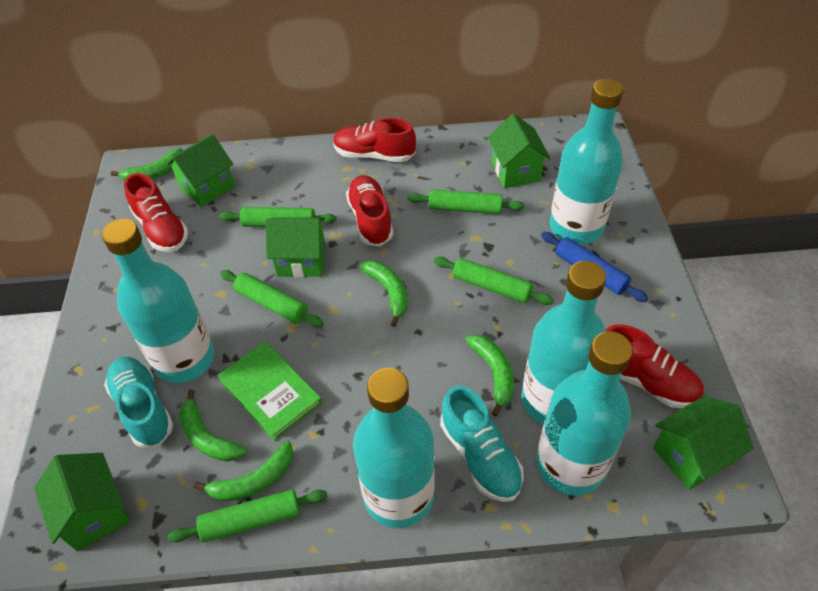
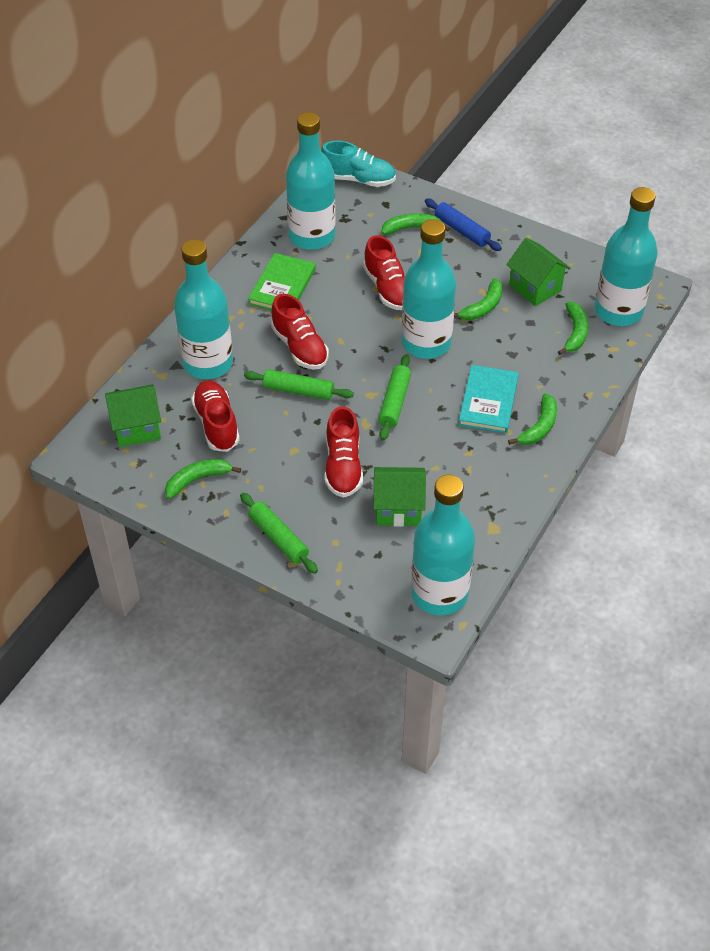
green house: [34,453,130,551] [166,134,235,207] [265,217,325,277] [488,114,550,188] [653,396,754,490] = 5 -> [105,385,161,447] [373,467,426,527] [506,238,571,306] = 3
green rolling pin: [168,490,327,542] [219,207,337,227] [220,270,324,327] [408,189,524,214] [434,257,554,305] = 5 -> [240,493,318,574] [244,369,354,400] [378,354,411,440] = 3
turquoise book: none = 0 -> [459,365,519,433] = 1
turquoise shoe: [104,357,173,448] [440,386,524,502] = 2 -> [321,141,396,187] = 1

